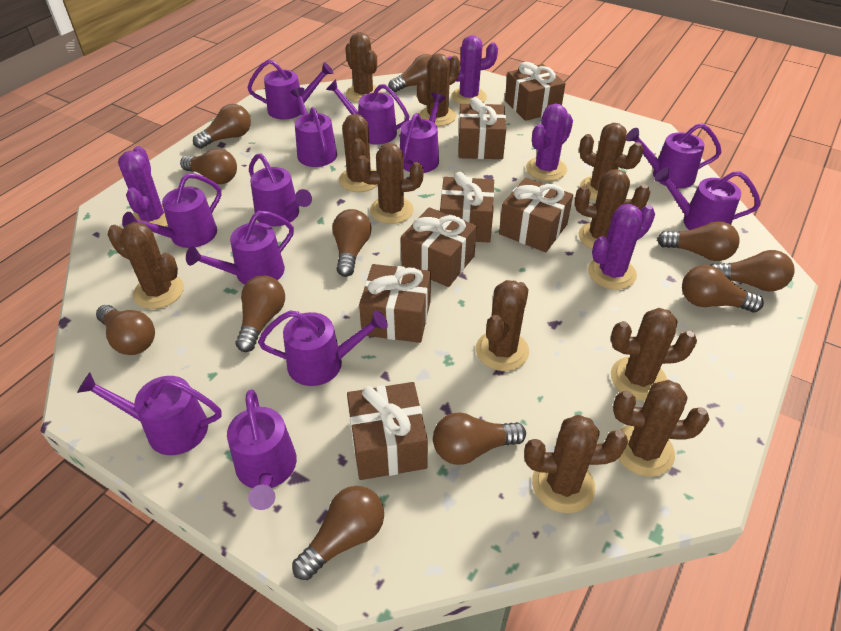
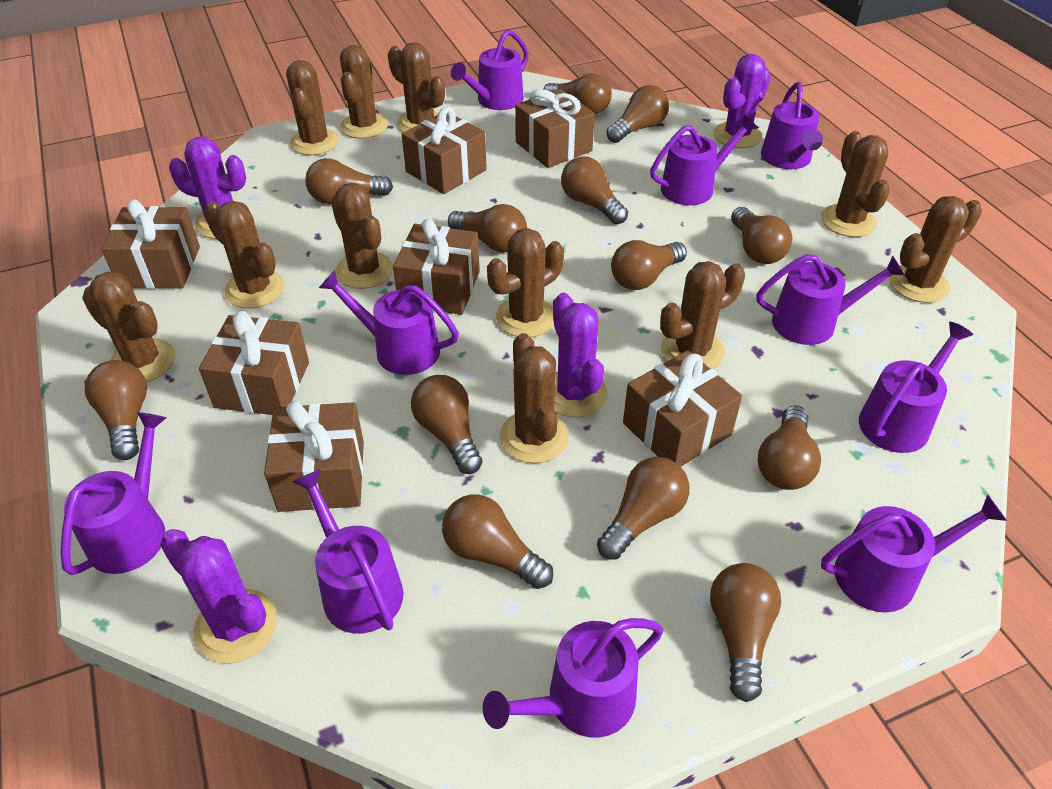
brown light bulb: [96,305,155,355] [180,148,237,184] [193,104,251,149] [236,275,285,352] [292,486,384,580] [332,209,371,277] [388,54,432,92] [433,412,526,465] [657,221,740,261] [682,265,764,312] [711,250,794,291] = 11 -> [85,360,147,460] [305,158,393,204] [411,375,482,474] [442,494,553,589] [448,204,527,252] [543,73,612,114] [561,156,628,224] [597,457,689,560] [606,85,669,143] [611,240,687,290] [710,563,781,702] [731,207,792,264] [758,405,821,490] = 13
purple watering can: [77,373,222,455] [122,173,222,248] [186,211,294,285] [227,390,297,510] [247,60,333,119] [249,153,312,226] [258,310,388,386] [290,87,337,167] [326,79,410,145] [400,93,446,173] [626,123,722,188] [654,168,761,230] = 12 -> [60,412,166,575] [293,469,404,634] [319,270,459,375] [451,30,529,110] [483,618,663,738] [650,115,758,205] [757,254,905,345] [761,82,823,169] [821,495,1007,613] [859,322,973,453] = 10

